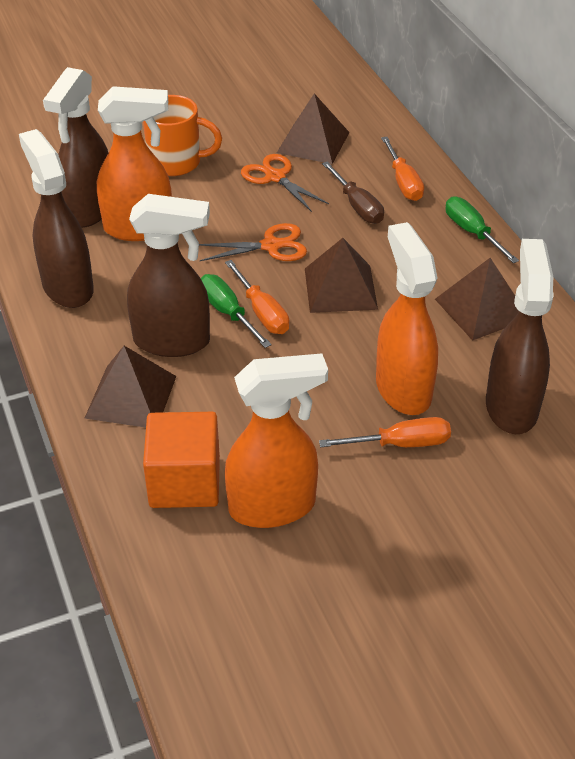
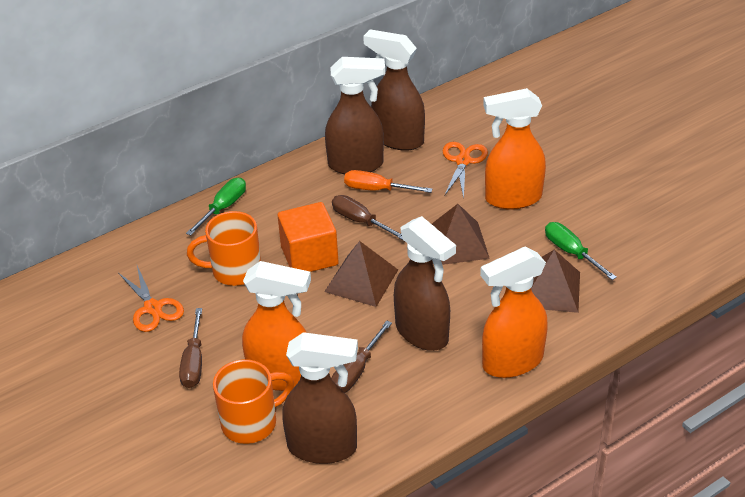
brown pyramid: [84,346,176,428] [277,93,350,164] [305,238,378,313] [435,258,519,341] = 4 -> [324,241,398,307] [432,204,490,265] [531,250,580,313] = 3
brown screwdriver: [322,161,384,224] = 1 -> [179,308,202,388] [331,321,392,393] [332,195,403,240] = 3
orange mug: [143,95,222,176] = 1 -> [187,211,261,286] [213,359,294,444] = 2
orange screwdriver: [225,260,289,334] [319,417,451,447] [381,137,424,201] = 3 -> [344,170,432,193] = 1

